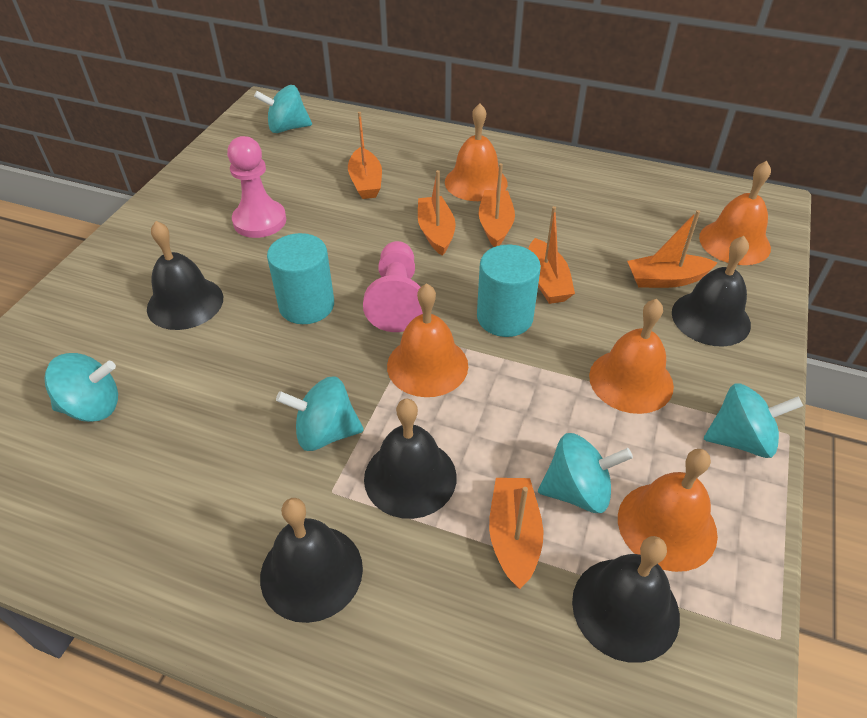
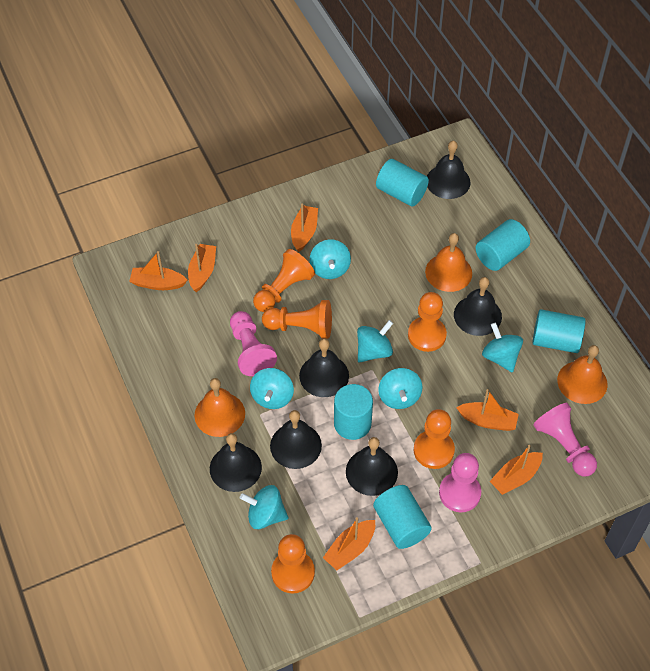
black bell: [147,221,223,330] [260,498,363,623] [364,398,457,519] [572,536,680,663] [672,236,751,347] = 5 -> [210,433,262,492] [270,410,322,469] [299,338,349,397] [346,437,398,496] [427,141,470,199] [454,277,502,336] = 6
orange bell: [387,283,468,397] [445,103,508,201] [589,299,674,414] [618,449,718,572] [699,161,771,265] = 5 -> [194,378,245,437] [425,233,472,292] [557,345,608,404] = 3
orange pawn: none = 0 -> [253,249,315,312] [262,300,332,339] [271,534,315,594] [408,292,447,352] [414,409,455,469] = 5
pink pawn: [227,136,286,238] [363,241,423,332] = 2 -> [230,311,277,376] [439,453,481,512] [533,403,597,476] = 3
turquoise cylinder: [267,233,334,324] [477,245,541,337] = 2 -> [334,384,373,440] [373,485,432,549] [376,159,429,207] [476,219,530,271] [532,309,586,353] = 5
turquoise spinning top: [44,353,118,422] [254,85,312,133] [276,376,364,451] [538,433,633,513] [704,383,803,458] = 5 -> [240,485,288,529] [250,368,294,409] [310,239,351,279] [357,320,393,363] [378,368,423,409] [482,322,523,373] = 6

